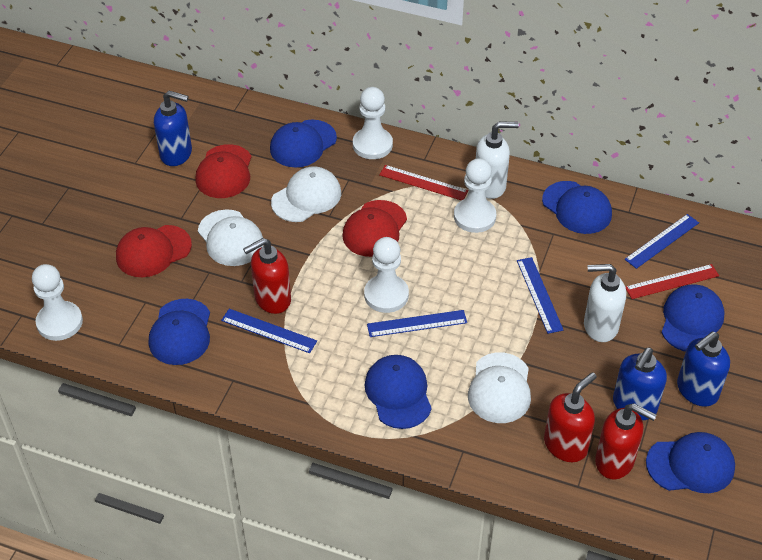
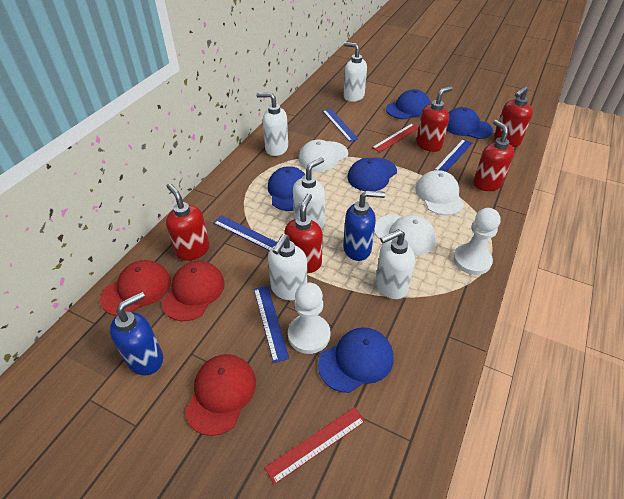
blue cap: [149,299,210,365] [270,120,337,168] [364,355,432,429] [542,181,612,234] [646,432,735,493] [661,284,725,352] = 6 -> [268,166,306,211] [318,327,393,393] [347,157,397,191] [386,89,431,119] [447,107,493,139] = 5
blue soap dispenser: [154,91,192,166] [613,347,667,420] [677,332,730,407] = 3 -> [110,291,163,375] [343,191,385,261] = 2
red soap dispenser: [243,238,291,314] [544,372,597,462] [595,403,657,479] = 3 -> [166,183,210,261] [284,194,323,273] [416,86,453,152] [473,120,514,191] [494,86,533,147] = 5
white pawn: [32,264,83,341] [353,87,393,159] [364,237,409,313] [454,158,496,233] = 4 -> [288,282,331,354] [453,208,500,275] = 2
white soap dispenser: [476,122,519,199] [584,264,626,342] = 2 -> [257,92,288,156] [268,234,307,301] [293,157,325,228] [344,42,367,102] [375,229,415,299] = 5

